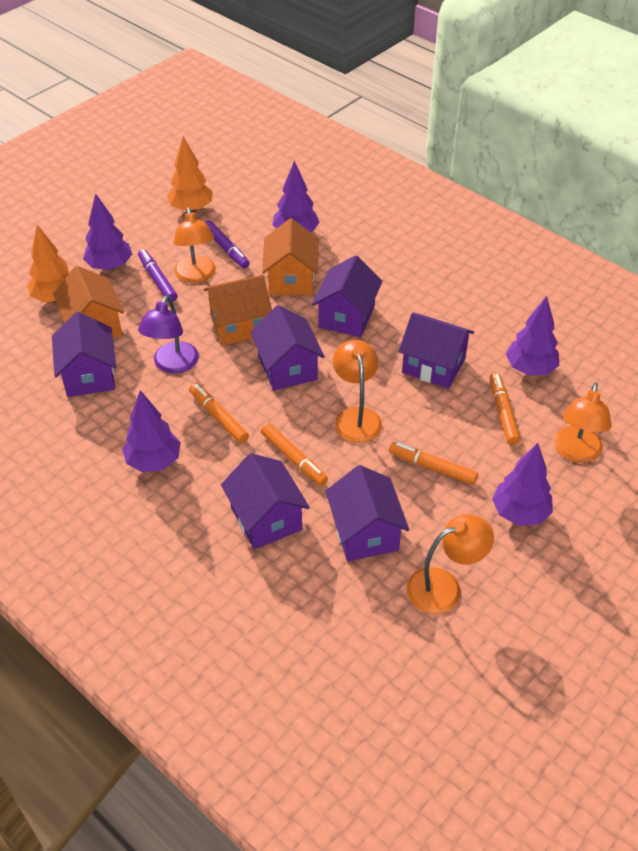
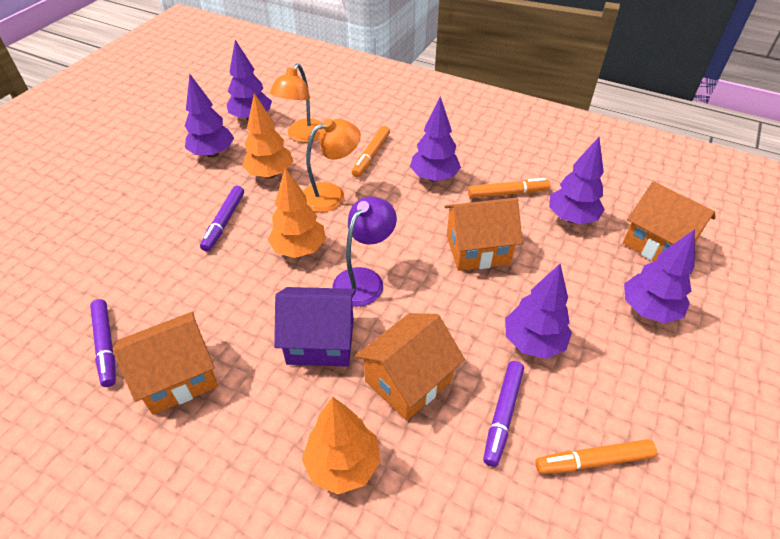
orange house: [53,266,124,339] [204,275,272,345] [262,218,318,295] = 3 -> [113,312,218,415] [355,313,465,421] [444,198,523,271] [623,181,716,261] = 4
orange lamp: [174,207,216,283] [333,340,382,443] [407,514,494,614] [554,383,612,463] = 4 -> [270,63,323,143] [303,118,361,212] = 2
orange marker: [189,383,249,443] [261,423,328,486] [389,442,478,485] [489,373,520,445] = 4 -> [352,126,390,177] [468,178,550,198] [536,439,657,474] = 3
orange tree: [27,225,70,302] [167,137,213,213] = 2 -> [242,93,293,178] [268,168,326,258] [302,397,380,494] = 3
purple house: [52,312,116,397] [221,453,310,549] [250,305,325,391] [312,255,382,337] [326,465,409,561] [399,313,474,389] = 6 -> [274,287,356,367] = 1
purple marker: [138,249,178,302] [205,220,250,269] = 2 -> [90,299,116,387] [200,186,244,252] [483,361,524,467] = 3
purple tree: [83,193,132,271] [122,390,181,472] [272,160,320,232] [492,443,553,526] [506,296,559,376] = 5 -> [185,74,234,158] [226,40,272,121] [410,96,461,182] [505,264,572,359] [549,137,605,225] [624,229,695,323] = 6

